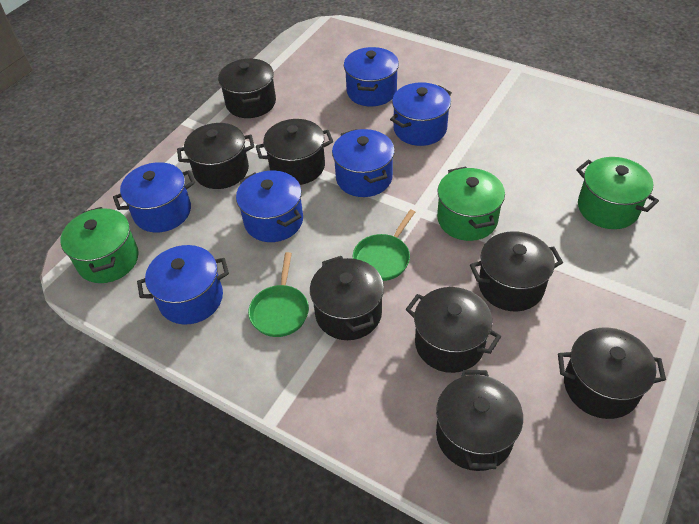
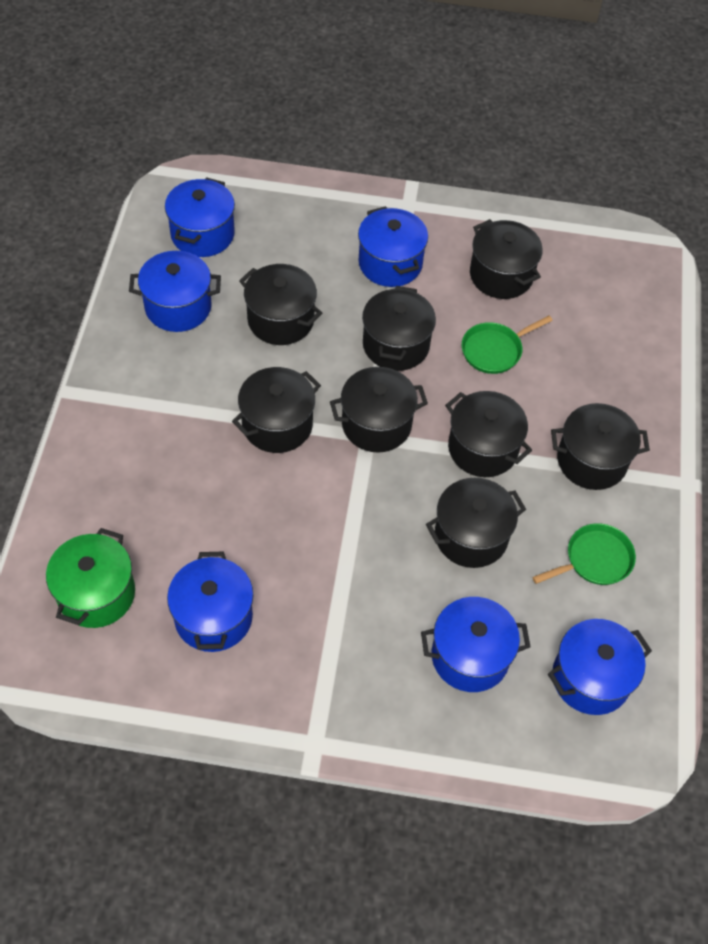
green pot: [60,207,139,283] [437,167,505,241] [576,157,659,229] = 3 -> [46,528,135,628] = 1

